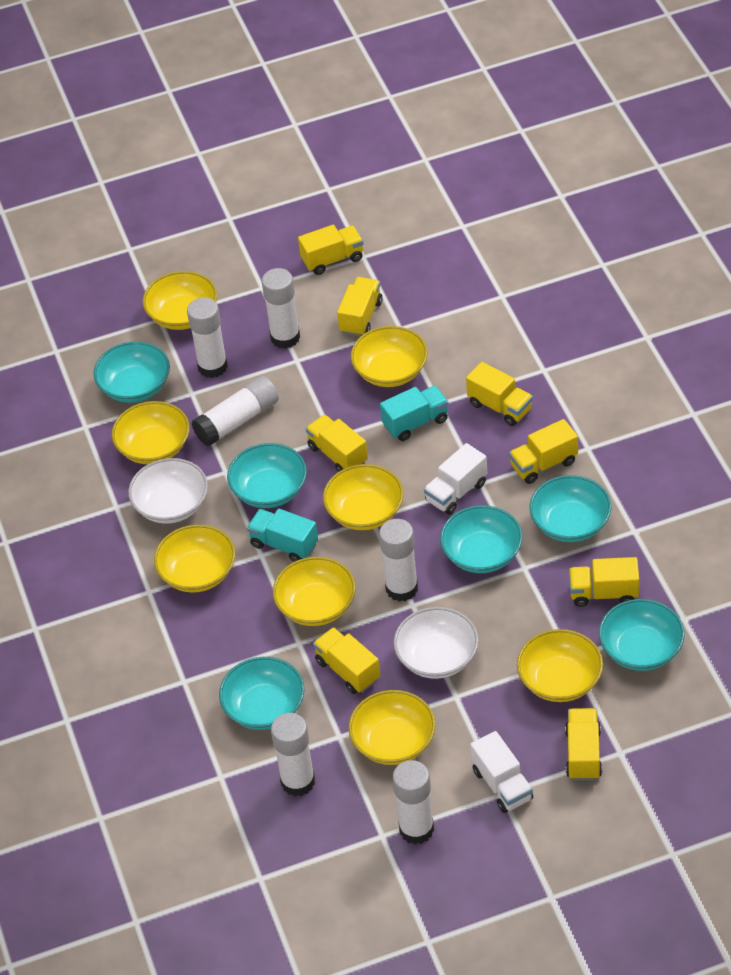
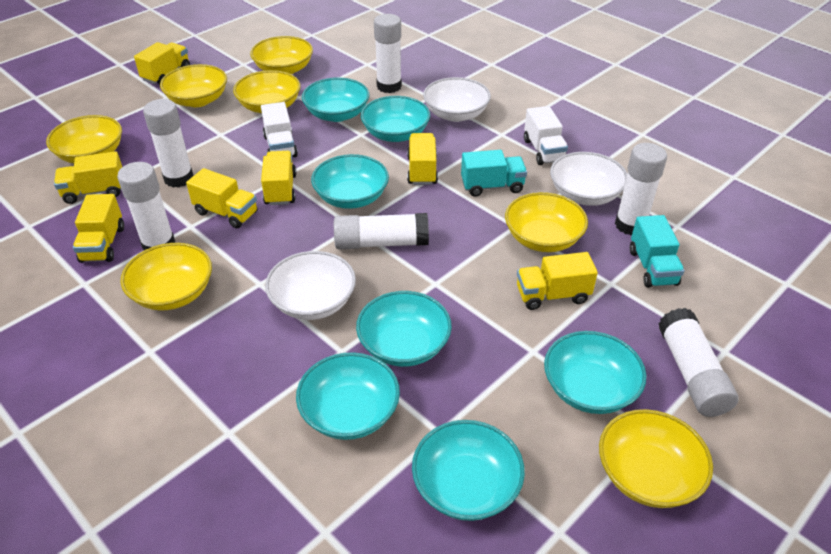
turquoise bowl: [93,341,170,403] [219,657,304,730] [227,443,307,508] [440,505,522,573] [529,475,612,542] [599,599,685,671] = 6 -> [296,352,400,440] [302,77,369,122] [311,154,389,209] [356,291,452,367] [361,96,430,142] [412,420,525,521] [544,331,646,414] = 7
white bowl: [128,458,208,524] [394,607,479,679] = 2 -> [265,251,356,320] [423,77,491,122] [550,152,627,206] = 3
yellow bowl: [112,401,190,464] [142,271,217,330] [154,524,235,593] [273,557,356,626] [323,464,404,530] [348,690,436,765] [351,326,428,387] [517,629,603,702] = 8 -> [46,115,122,163] [121,243,212,310] [160,64,227,107] [233,70,301,113] [250,36,313,74] [505,192,588,252] [599,409,713,508] = 7
yellow truck: [298,225,363,275] [306,415,368,472] [313,627,380,694] [337,277,383,337] [466,362,533,426] [509,419,578,484] [565,708,602,780] [569,557,639,607] = 8 -> [54,151,122,204] [73,194,124,263] [134,42,190,85] [186,168,258,228] [261,151,297,205] [407,133,438,185] [517,252,598,310] = 7

